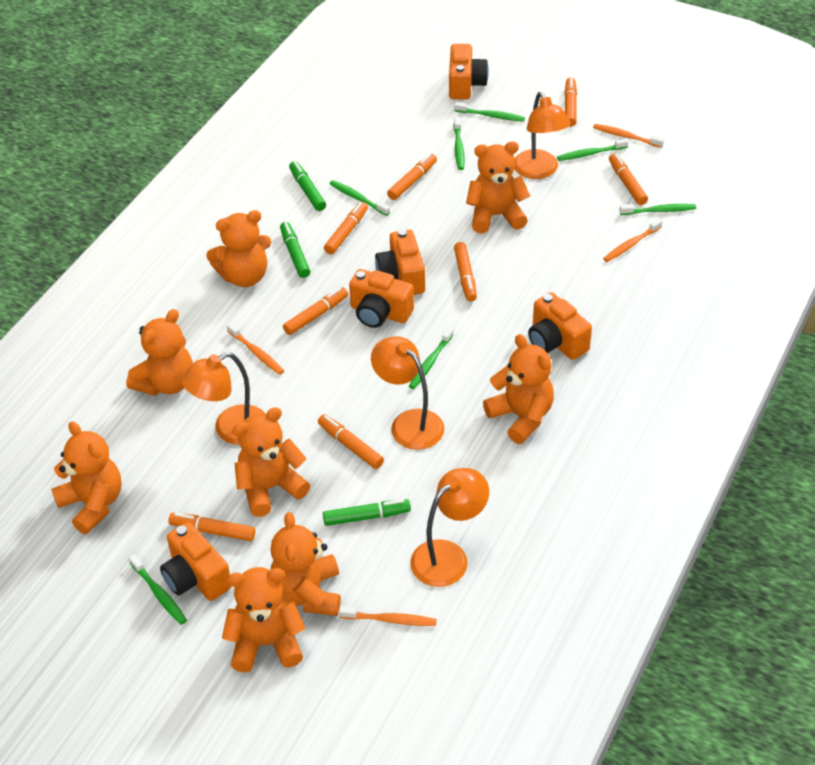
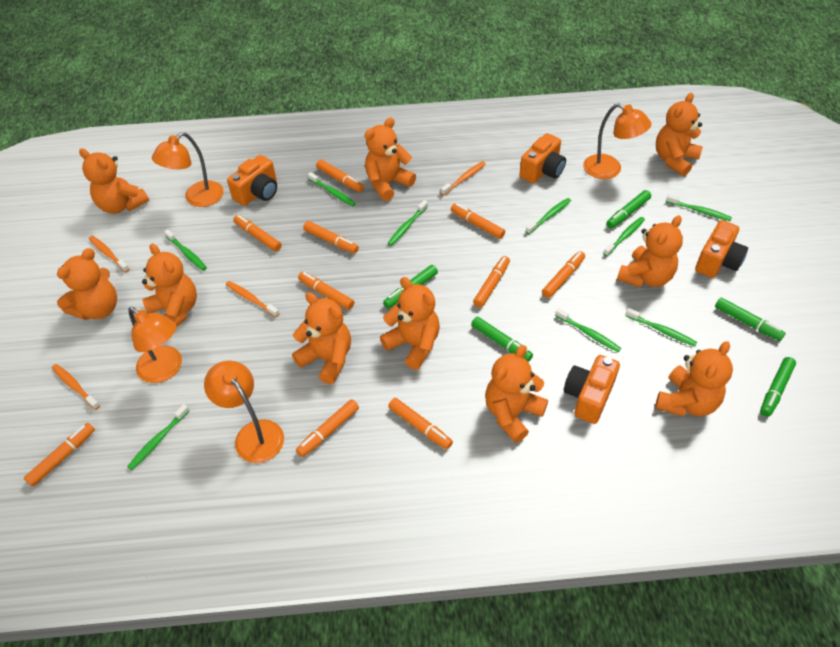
green marker: [280,222,310,278] [289,161,326,211] [323,499,411,526] = 3 -> [383,265,438,309] [471,317,533,362] [606,190,651,228] [715,298,786,341] [760,357,796,417] = 5
green toothbrush: [129,554,187,625] [330,180,390,216] [409,327,454,389] [453,117,465,170] [454,102,525,122] [557,138,629,161] [620,204,696,215] = 7 -> [127,404,189,470] [164,229,207,271] [308,172,356,206] [387,200,428,246] [525,198,571,234] [555,308,621,352] [603,217,645,256] [625,308,697,347] [666,194,732,221] = 9
orange camera: [160,522,232,601] [349,269,414,328] [375,229,425,295] [449,44,489,100] [528,292,592,360] = 5 -> [227,155,277,206] [520,133,566,184] [564,355,620,424] [695,220,748,278] = 4
orange marker: [168,512,256,541] [283,287,348,335] [318,414,384,469] [324,202,368,254] [387,154,437,200] [454,242,477,302] [564,77,577,127] [609,154,648,205] = 8 -> [24,423,95,487] [233,215,282,252] [296,399,359,457] [298,272,354,310] [303,221,359,254] [316,160,364,192] [388,398,453,450] [451,203,505,239] [473,256,510,308] [542,251,585,298] = 10
orange teddy bear: [51,421,122,534] [126,309,193,396] [206,210,271,287] [222,567,305,673] [233,407,310,517] [270,512,341,616] [466,141,530,233] [483,334,554,444] = 8 -> [57,248,117,320] [79,148,149,214] [142,244,197,327] [292,292,351,384] [365,117,416,201] [380,277,440,370] [485,345,548,443] [617,215,683,287] [655,341,733,417] [656,93,703,176] = 10

